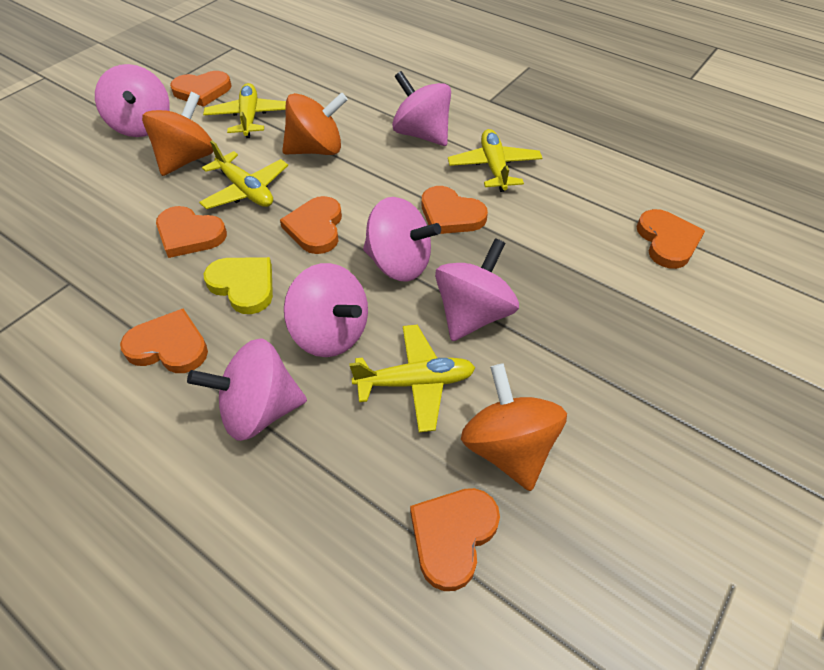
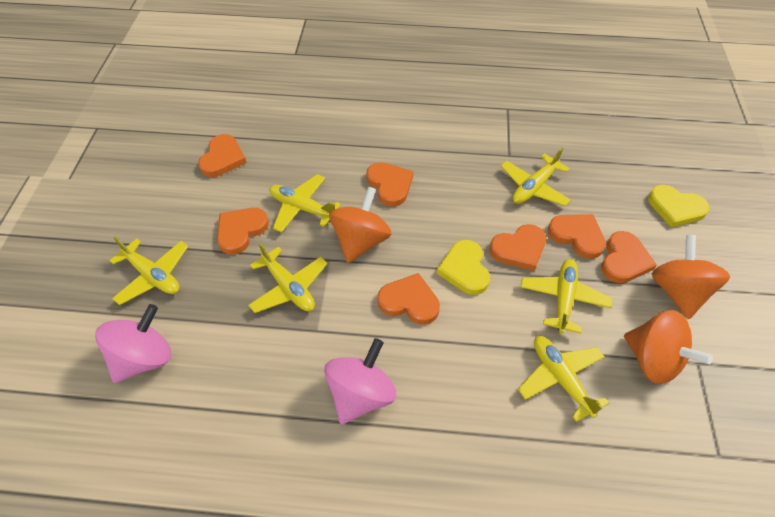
pink spinning top: [95,64,170,137] [187,338,307,441] [284,263,368,357] [363,197,441,282] [392,71,451,146] [435,238,519,341] = 6 -> [95,304,171,383] [324,338,396,425] = 2
yellow heart: [204,257,273,314] = 1 -> [437,240,490,295] [648,185,709,227] = 2
yellow plane: [199,141,288,209] [203,83,286,138] [349,325,475,432] [448,129,542,192] = 4 -> [109,237,188,305] [248,243,328,313] [269,174,341,233] [501,148,571,206] [518,336,609,422] [521,259,612,333] = 6

